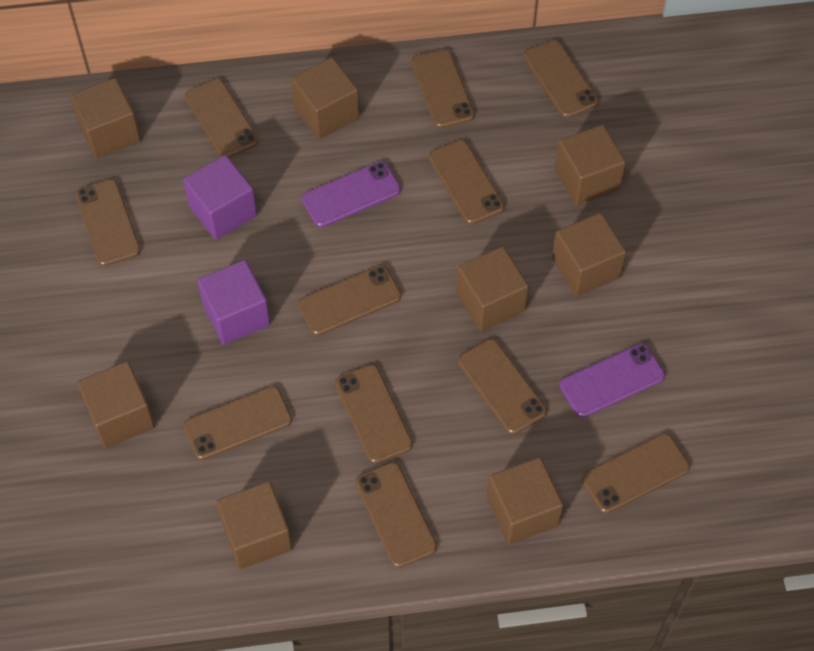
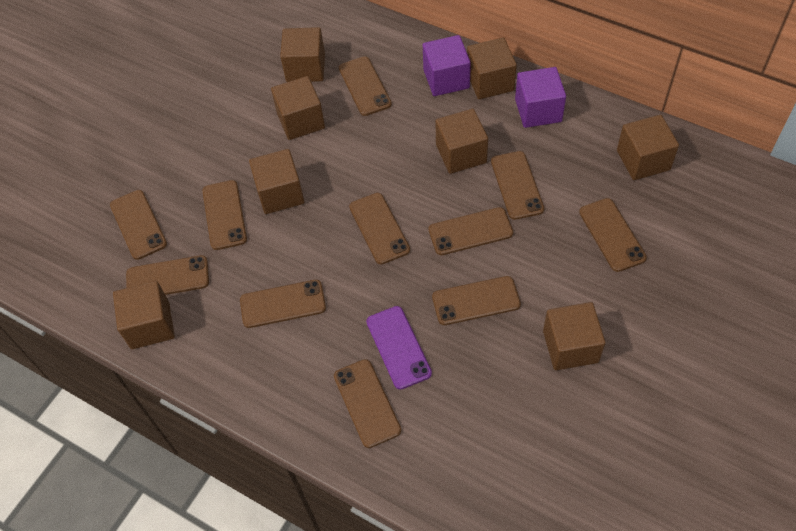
purple phone: [302,161,401,228] [560,344,665,418] = 2 -> [366,306,432,390] = 1

